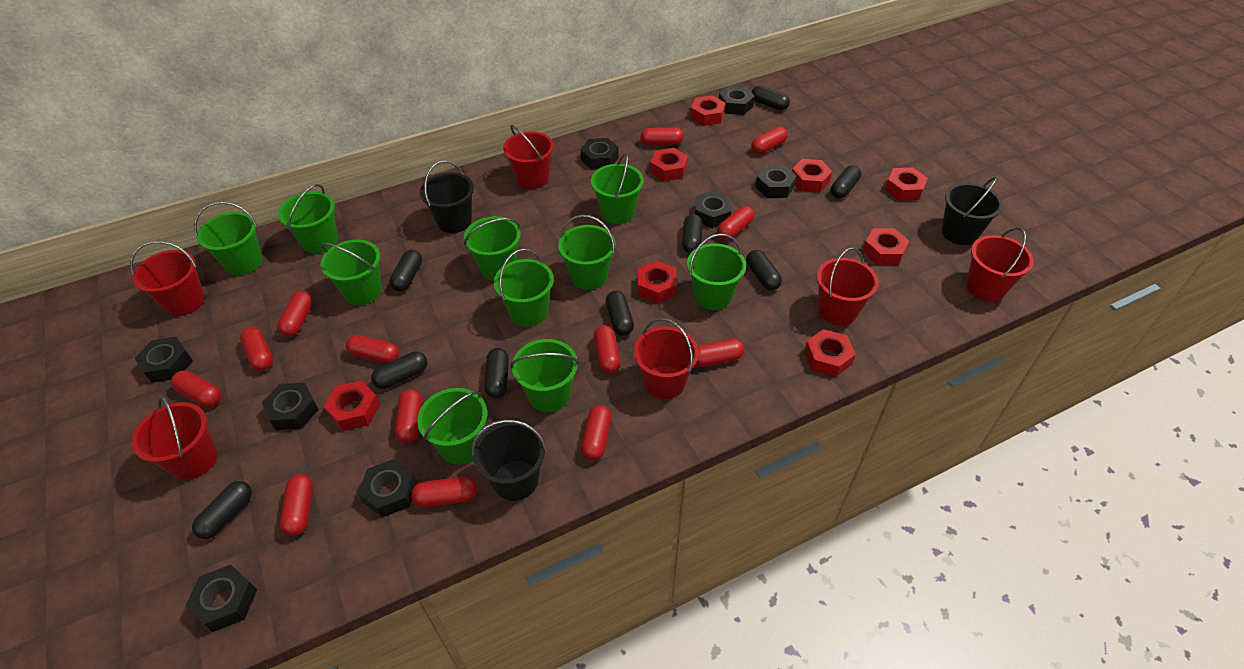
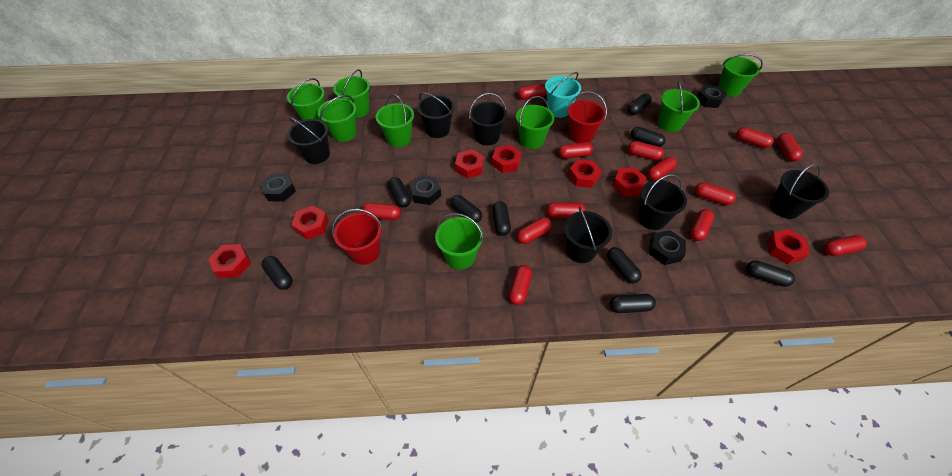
black bucket: [420,161,474,233] [472,420,546,501] [941,177,1003,245] = 3 -> [287,117,330,164] [417,93,455,138] [469,93,507,145] [564,207,612,263] [638,174,687,230] [770,163,829,219] = 6
black nut: [135,337,193,383] [185,565,257,632] [262,383,319,430] [358,459,417,517] [580,138,619,170] [695,191,731,228] [719,86,755,115] [755,165,797,198] = 8 -> [260,173,296,202] [409,175,441,205] [649,230,686,265] [696,85,727,108] = 4
green bucket: [194,202,263,275] [278,184,338,254] [321,240,382,305] [417,388,487,465] [464,216,521,280] [494,249,554,327] [511,339,579,412] [558,215,616,290] [591,153,644,224] [687,234,746,310] = 10 -> [287,78,325,121] [318,95,357,142] [333,69,370,118] [376,94,414,147] [435,213,483,270] [516,96,554,149] [658,80,700,132] [718,54,763,97] = 8
red bucket: [130,241,205,316] [132,396,217,480] [503,125,554,189] [634,318,699,399] [817,247,878,326] [966,227,1034,302] = 6 -> [332,209,382,265] [568,91,607,143] = 2
red nut: [324,380,380,431] [638,261,677,303] [650,148,688,181] [690,95,726,126] [792,159,832,192] [804,329,856,377] [862,228,909,265] [885,167,928,201] = 8 -> [208,244,251,278] [291,206,329,239] [455,149,484,178] [492,145,522,173] [568,159,602,188] [612,168,647,196] [767,229,810,264] = 7
turquoise bucket: none = 0 -> [545,72,581,118] = 1

